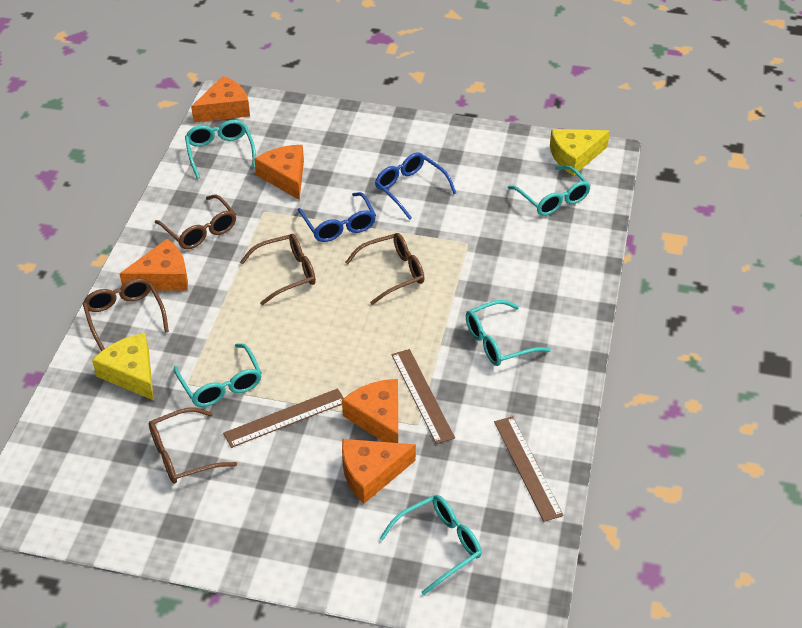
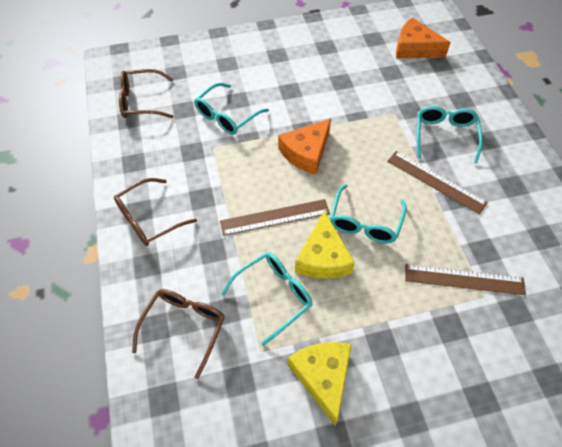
blue glasses: [298,192,376,242] [375,152,456,220] = 2 -> none = 0
brown glasses: [82,278,169,351] [149,408,237,484] [155,194,236,249] [240,234,316,305] [345,233,424,305] = 5 -> [114,178,197,246] [119,69,174,118] [132,289,225,379] = 3
orange cheese: [120,239,188,291] [191,76,250,123] [254,145,304,200] [342,379,398,443] [342,439,416,504] = 5 -> [278,119,331,175] [396,18,451,58] = 2
turquoise glasses: [174,343,262,407] [185,120,256,179] [379,495,482,595] [466,300,551,366] [508,165,591,216] = 5 -> [194,83,269,135] [221,252,312,346] [330,184,407,244] [417,106,483,164] = 4

